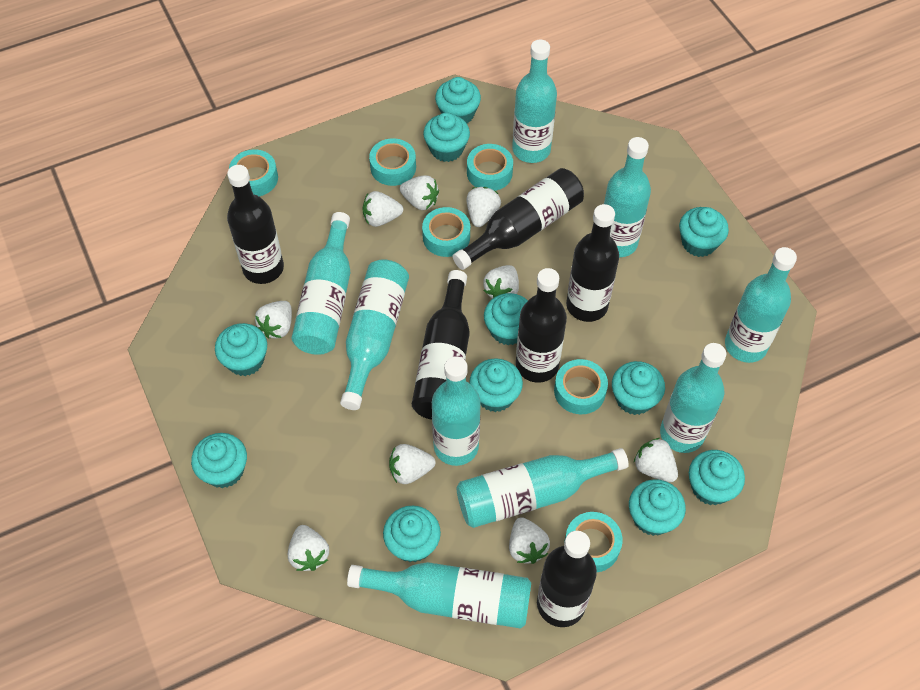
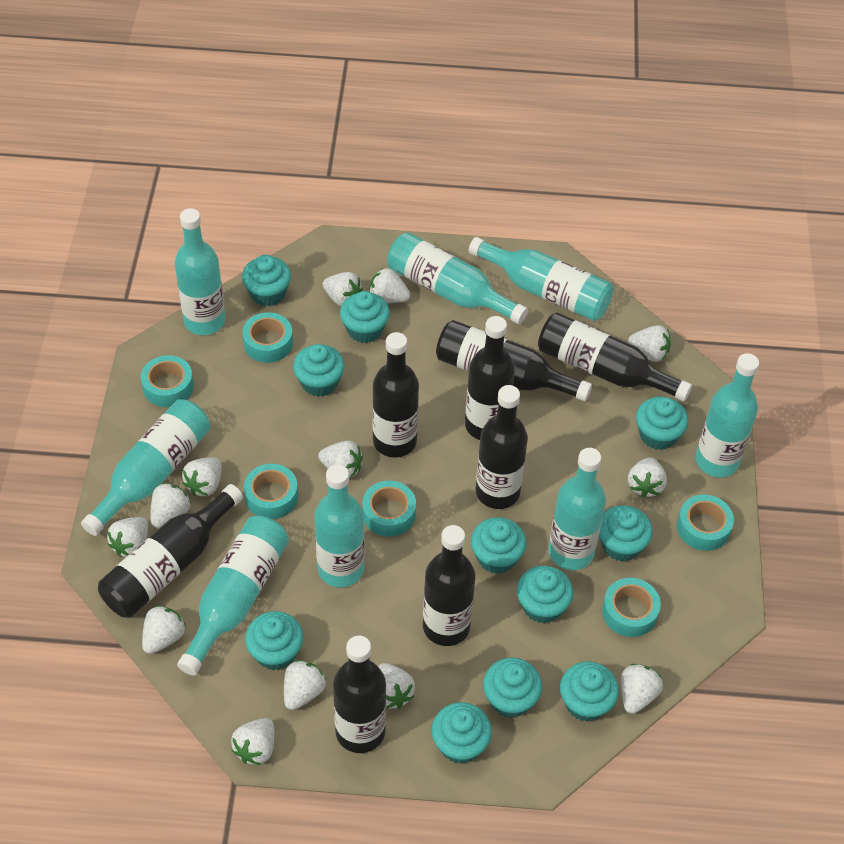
black bottle: [227,165,284,284] [412,270,470,420] [453,168,584,270] [516,268,567,383] [537,531,597,627] [566,204,619,322] = 6 -> [98,484,243,618] [333,636,386,753] [372,332,419,458] [423,525,475,646] [436,320,592,402] [465,316,515,440] [476,385,528,509] [538,312,692,402] = 8
turquoise bottle: [291,212,351,355] [340,259,409,410] [347,562,531,629] [432,356,481,466] [457,448,629,528] [512,39,557,163] [604,137,651,257] [660,343,726,453] [725,247,797,363] = 9 -> [81,399,210,536] [175,208,226,335] [177,515,289,676] [314,465,364,587] [387,232,528,324] [469,237,613,321] [548,448,606,570] [695,353,759,477] = 8
white strawberry: [255,301,292,338] [288,525,329,571] [363,191,403,227] [389,444,436,484] [400,175,439,210] [466,187,501,227] [483,265,519,299] [509,517,550,564] [634,438,678,482] = 9 -> [107,517,148,557] [142,605,186,654] [150,483,191,528] [182,458,222,496] [231,718,274,765] [284,660,326,710] [318,441,363,478] [323,272,363,307] [369,268,410,303] [378,663,415,709] [621,664,663,714] [628,325,671,362] [628,457,667,498] = 13

